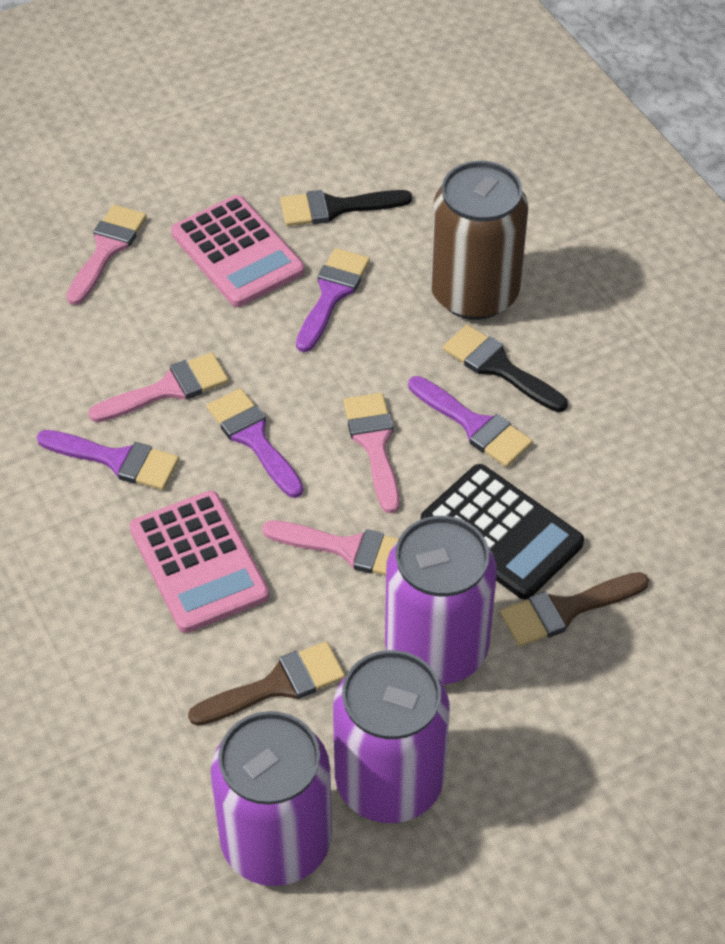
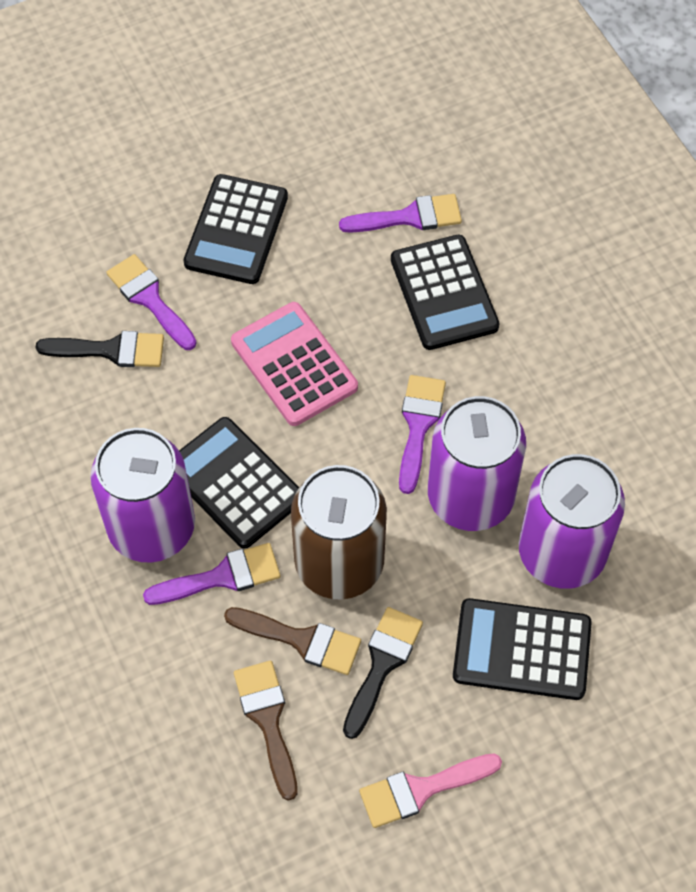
black calculator: [421,464,584,600] = 1 -> [179,417,299,549] [183,174,288,284] [391,235,500,350] [453,598,592,700] = 4
pink brush: [66,205,147,305] [88,352,229,422] [262,520,398,575] [343,393,400,513] = 4 -> [359,753,502,828] = 1
pink calculator: [130,491,269,633] [171,195,305,307] = 2 -> [231,302,358,426] = 1

